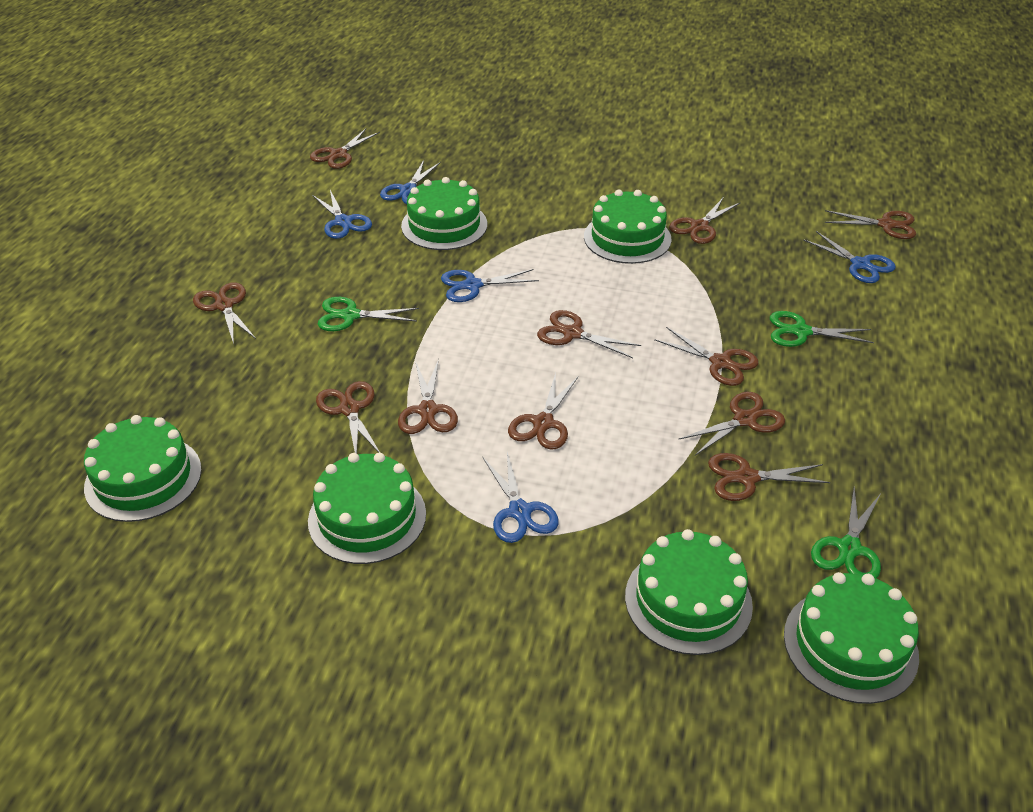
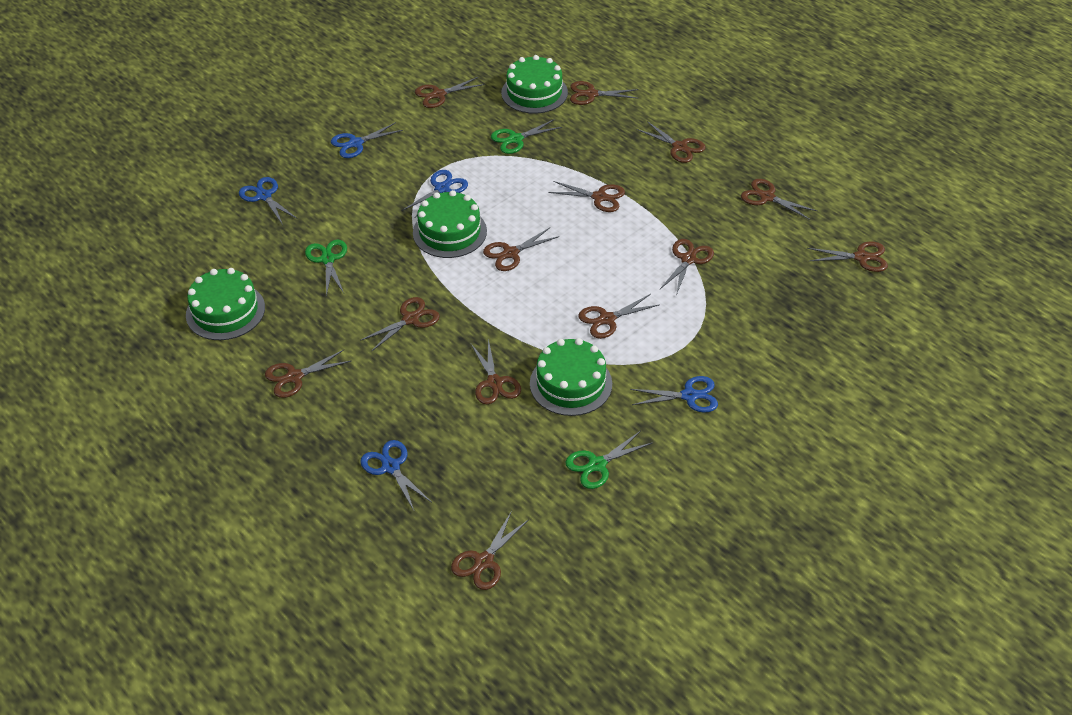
brown scissors: [193,282,256,344] [310,129,380,169] [316,381,380,453] [398,359,458,434] [508,373,578,450] [537,310,641,358] [654,327,758,386] [669,197,741,244] [679,392,785,455] [708,453,830,501] [825,210,916,239] = 11 -> [265,349,351,398] [360,297,440,352] [415,77,485,108] [451,511,529,590] [471,339,521,405] [483,228,560,271] [548,181,625,212] [570,81,639,105] [579,294,660,339] [637,121,706,163] [660,239,714,295] [741,179,817,220] [807,241,888,272] = 13
green cake: [84,415,202,522] [308,453,426,564] [401,177,487,250] [584,189,671,264] [625,529,753,655] [784,572,919,704] = 6 -> [186,268,265,340] [413,190,487,258] [501,55,568,114] [530,338,612,416] = 4

